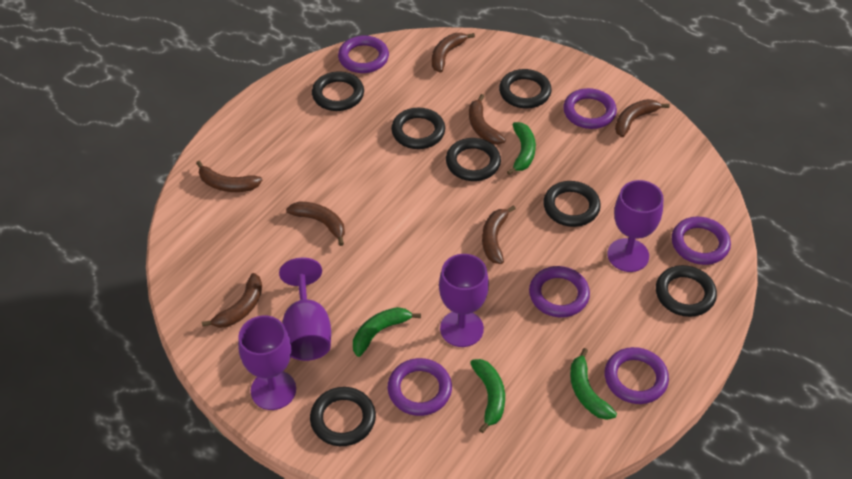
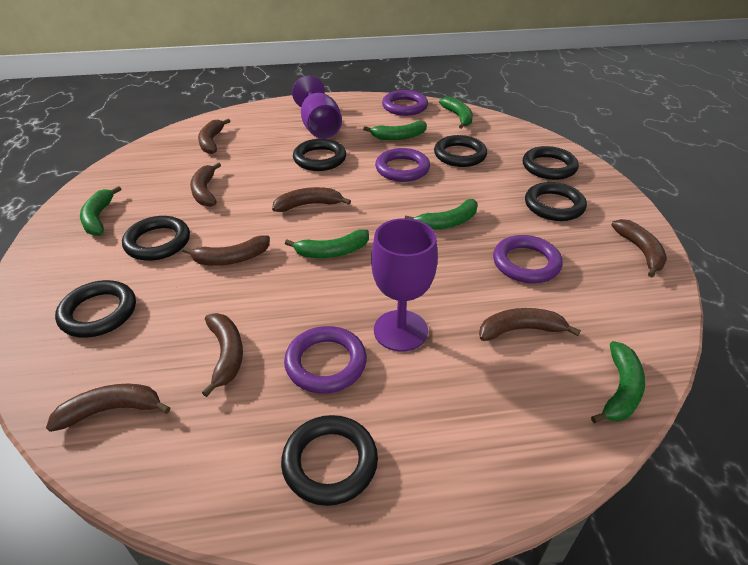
brown banana: [196,161,262,192] [202,273,262,328] [286,202,345,246] [432,33,475,73] [469,94,506,145] [482,205,516,264] [615,99,670,137] = 7 -> [46,384,170,432] [182,235,270,266] [190,162,221,207] [198,118,230,154] [202,313,243,397] [272,187,351,212] [479,308,581,341] [611,219,667,277] = 8
green banana: [353,307,421,357] [470,359,505,433] [507,122,536,175] [570,348,617,420] = 4 -> [80,186,121,236] [285,229,369,258] [363,121,427,140] [405,199,478,230] [439,97,473,129] [591,341,645,423] = 6
purple goblet: [238,316,296,410] [279,258,331,361] [439,254,489,347] [607,180,663,272] = 4 -> [292,76,342,139] [371,218,438,352] = 2
purple ring: [338,35,389,73] [388,358,452,416] [529,266,590,317] [563,88,617,129] [604,347,669,404] [672,217,731,265] = 6 -> [284,326,367,394] [375,148,430,182] [382,90,428,116] [493,235,563,283] = 4

